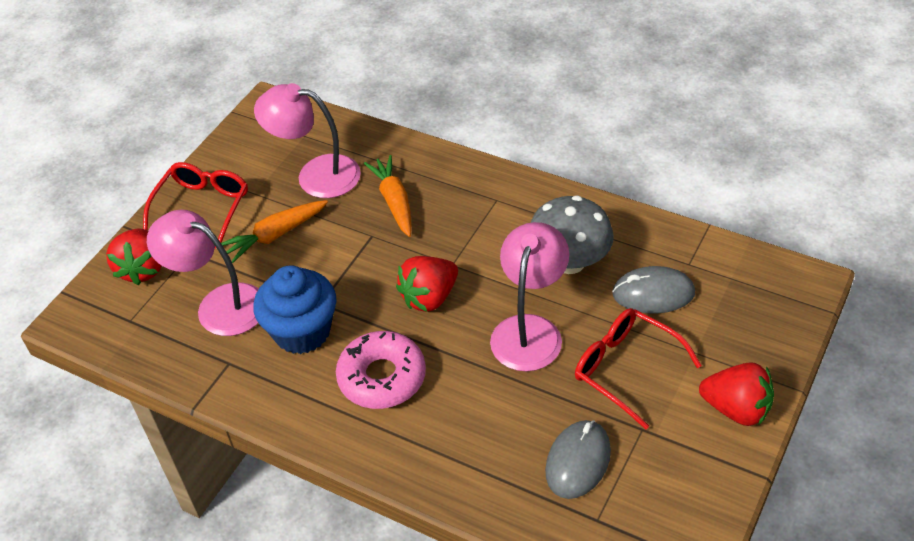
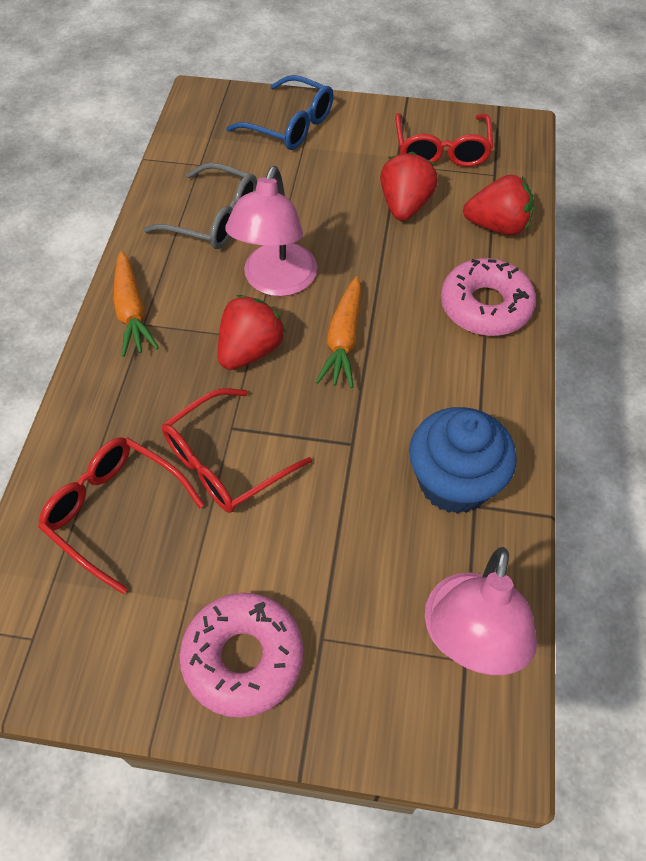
blue glasses: none = 0 -> [226,75,334,150] = 1
grey glasses: none = 0 -> [143,163,257,249] = 1
grey mouse: [545,420,611,499] [612,266,695,314] = 2 -> none = 0
grey mushroom: [530,196,614,274] = 1 -> none = 0
pink donut: [336,331,426,409] = 1 -> [180,593,303,718] [441,258,536,336] = 2
pink lamp: [147,210,258,336] [254,83,361,198] [490,222,569,371] = 3 -> [225,166,317,296] [425,547,537,675] = 2
red glasses: [143,162,248,249] [575,308,702,429] = 2 -> [38,437,205,594] [162,388,312,513] [395,113,493,167] = 3

